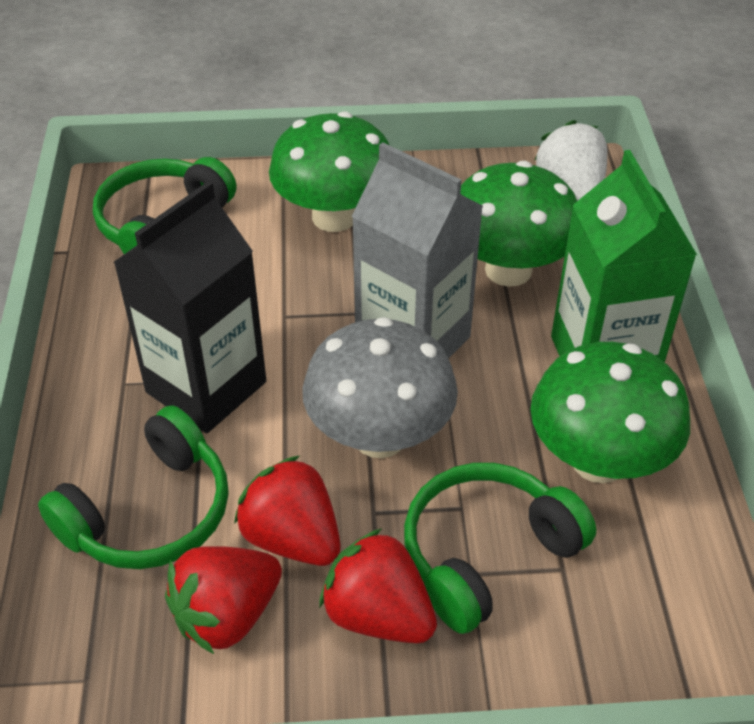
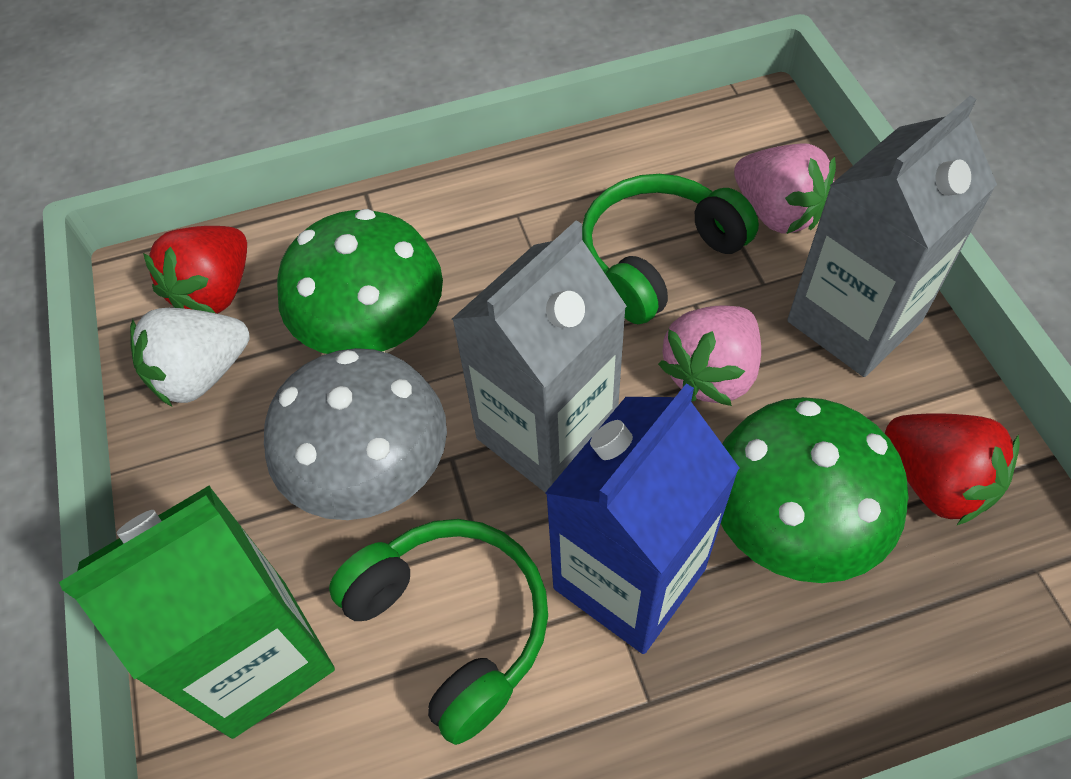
black carton: [113,181,266,433] = 1 -> none = 0
blue carton: none = 0 -> [545,383,739,654] = 1
green headphones: [38,405,229,569] [93,157,237,254] [404,463,596,634] = 3 -> [329,519,548,745] [582,174,759,324] = 2
green mushroom: [269,111,389,232] [461,161,577,287] [530,342,690,483] = 3 -> [277,209,443,354] [721,397,908,583] = 2
grey carton: [352,142,483,359] = 1 -> [452,220,627,492] [787,96,997,377] = 2
pink strawberry: none = 0 -> [658,306,761,406] [734,143,836,234] = 2
red strawberry: [165,546,282,654] [234,456,341,566] [319,528,437,643] = 3 -> [143,226,247,314] [885,413,1020,526] = 2

